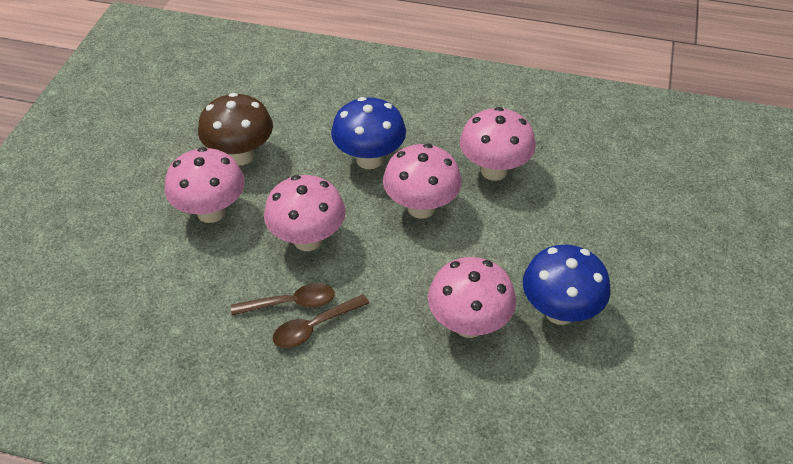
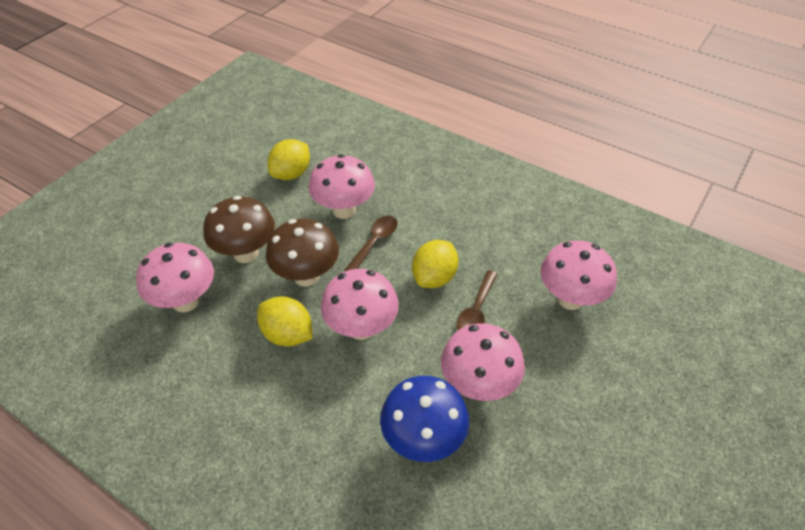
blue mushroom: [331,97,406,169] [523,245,610,325] = 2 -> [380,376,469,462] = 1
brown mushroom: [198,93,273,166] = 1 -> [203,196,275,263] [266,219,339,287] = 2
yellow lemon: none = 0 -> [257,296,312,347] [268,139,310,180] [412,240,459,288] = 3

